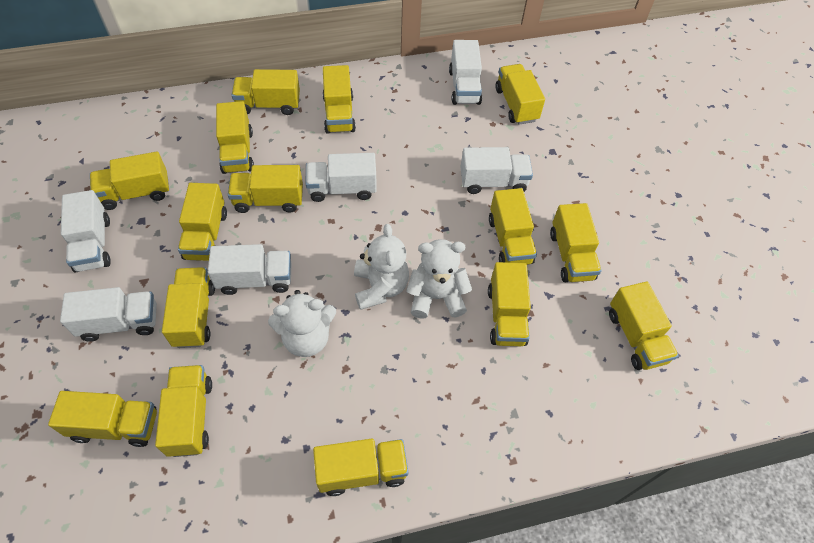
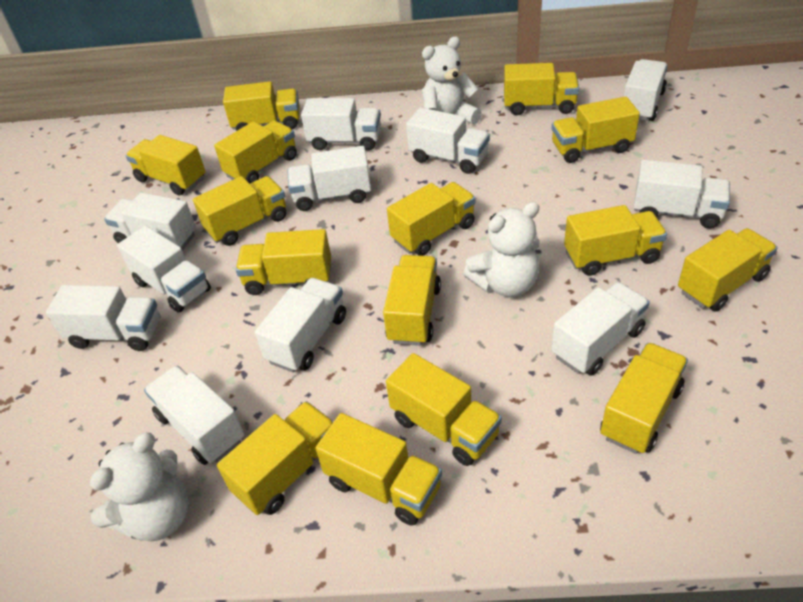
white truck: [60,287,157,342] [61,190,111,273] [208,244,292,295] [306,153,377,202] [449,40,482,105] [460,147,533,194] = 6 -> [46,285,160,351] [104,192,196,250] [117,226,211,313] [144,365,244,465] [255,278,346,372] [287,146,371,211] [301,98,381,151] [406,108,490,174] [551,282,650,376] [624,59,668,121] [634,160,730,229] = 11

